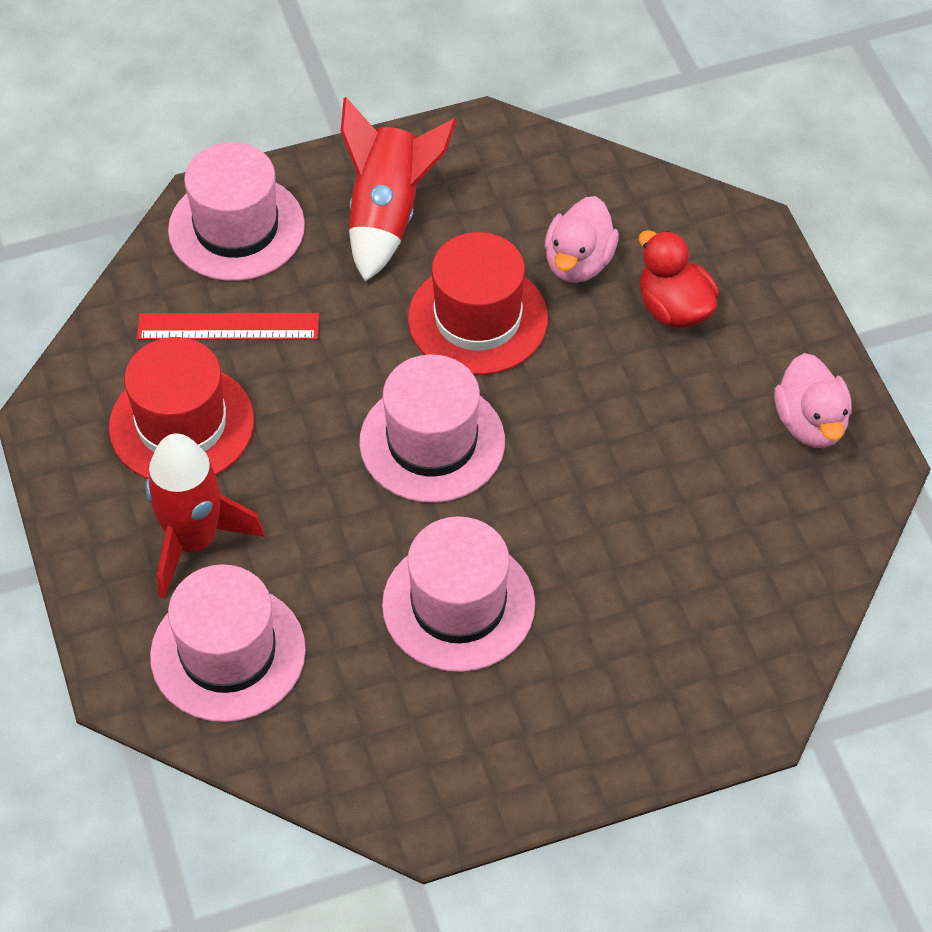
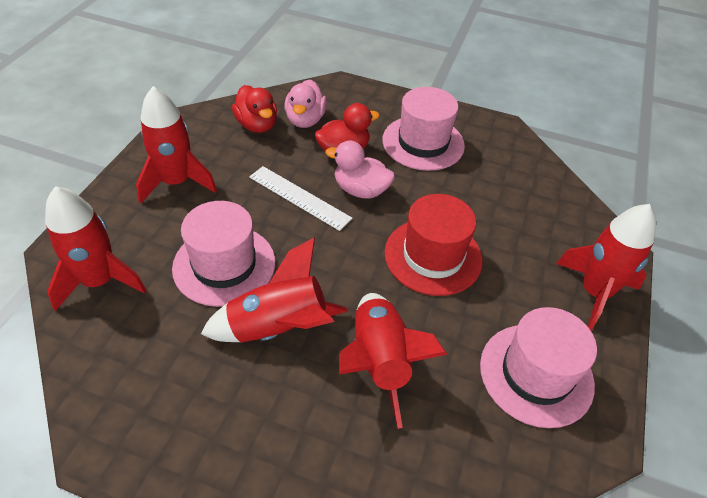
pink hat: [150,564,306,722] [168,142,305,281] [359,355,505,503] [382,516,535,672] = 4 -> [172,201,275,307] [382,87,465,171] [480,307,597,428] = 3
red duck: [639,230,719,328] = 1 -> [232,85,277,133] [315,103,380,152] = 2
red hat: [109,337,254,479] [408,232,548,375] = 2 -> [384,194,482,296] = 1
red rocket: [145,433,264,598] [341,97,456,282] = 2 -> [45,186,146,311] [136,86,217,204] [201,238,348,342] [339,293,448,429] [556,204,656,331] = 5
red ruler: [137,313,319,340] = 1 -> none = 0
white ruler: none = 0 -> [249,166,353,231] = 1

